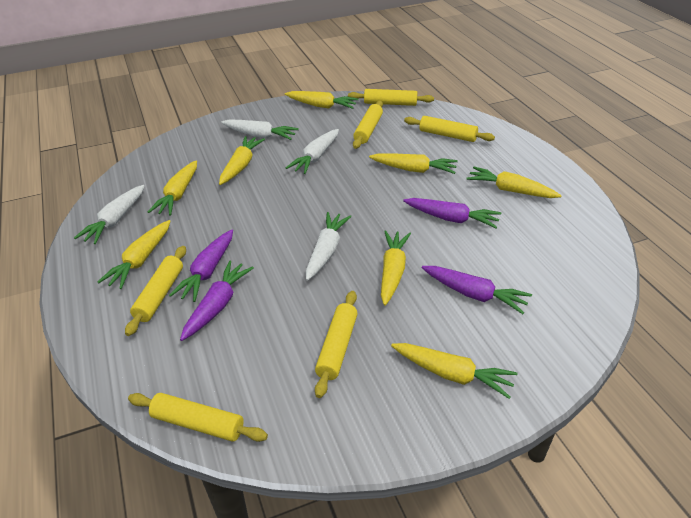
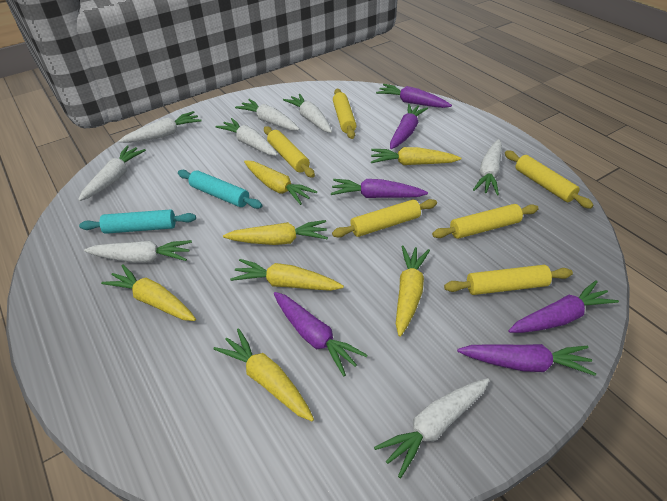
purple carrot: [169,230,233,302] [180,260,254,341] [403,198,501,228] [422,266,532,314] = 4 -> [274,292,368,376] [331,179,428,198] [376,84,452,108] [390,104,428,149] [457,344,596,376] [508,280,619,333] = 6
turquoise rolling pin: none = 0 -> [79,209,196,234] [178,170,263,209] = 2
white carrot: [74,185,144,244] [221,119,299,140] [286,129,339,174] [306,212,352,281] = 4 -> [78,145,146,201] [84,240,192,263] [119,111,202,143] [216,118,278,156] [235,99,300,131] [283,94,332,133] [374,378,490,478] [473,139,502,195] = 8
yellow carrot: [98,220,171,289] [148,161,197,216] [219,136,265,185] [285,91,359,109] [369,153,458,174] [381,230,411,306] [391,343,518,399] [466,167,562,198] = 8 -> [101,264,196,321] [213,328,314,421] [223,220,328,245] [230,259,344,291] [244,160,317,205] [371,147,461,165] [396,246,430,337] = 7

